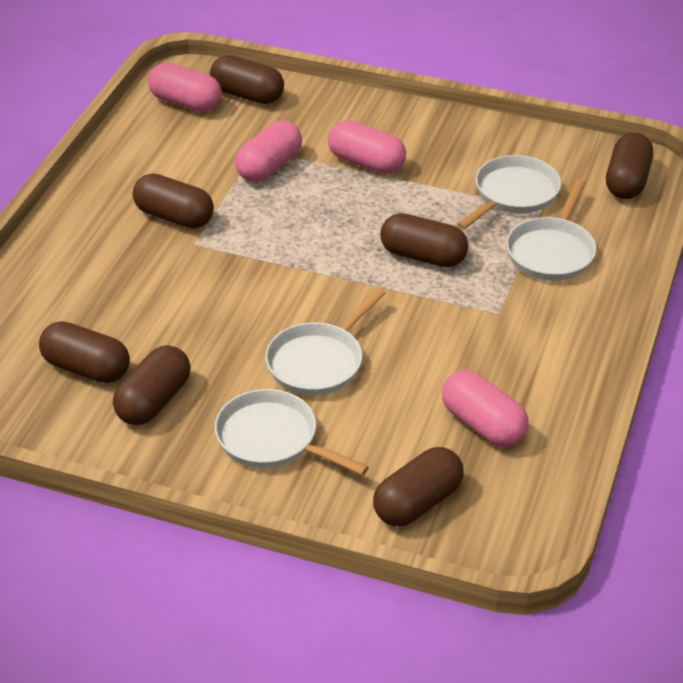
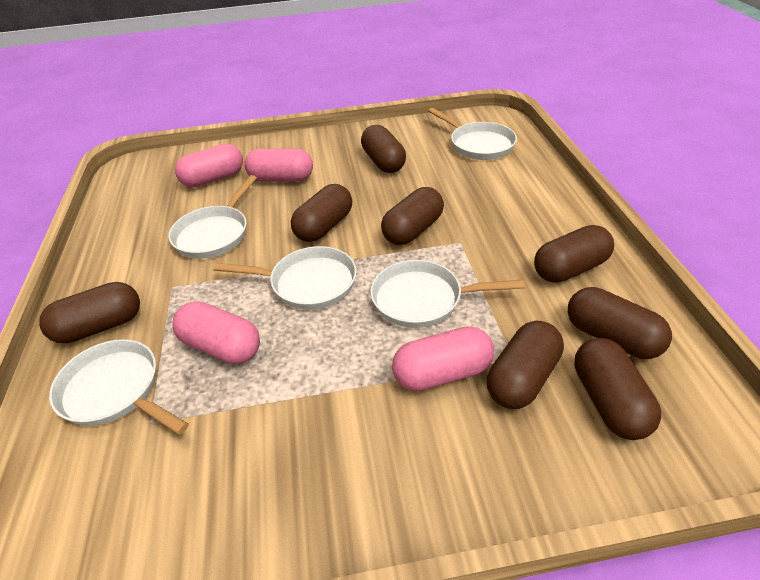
brown capsule: [39,321,130,383] [113,345,191,425] [133,173,214,229] [210,55,284,104] [373,447,464,526] [380,213,468,267] [606,132,653,199] = 7 -> [39,282,140,343] [291,184,352,242] [361,125,406,173] [381,187,444,245] [487,321,564,409] [534,225,614,283] [568,287,672,359] [574,338,661,440] = 8
white pan: [215,389,369,475] [265,288,385,396] [457,155,561,230] [506,179,596,281] = 4 -> [49,339,189,434] [168,175,257,259] [213,246,357,310] [370,260,525,328] [428,108,517,160] = 5

